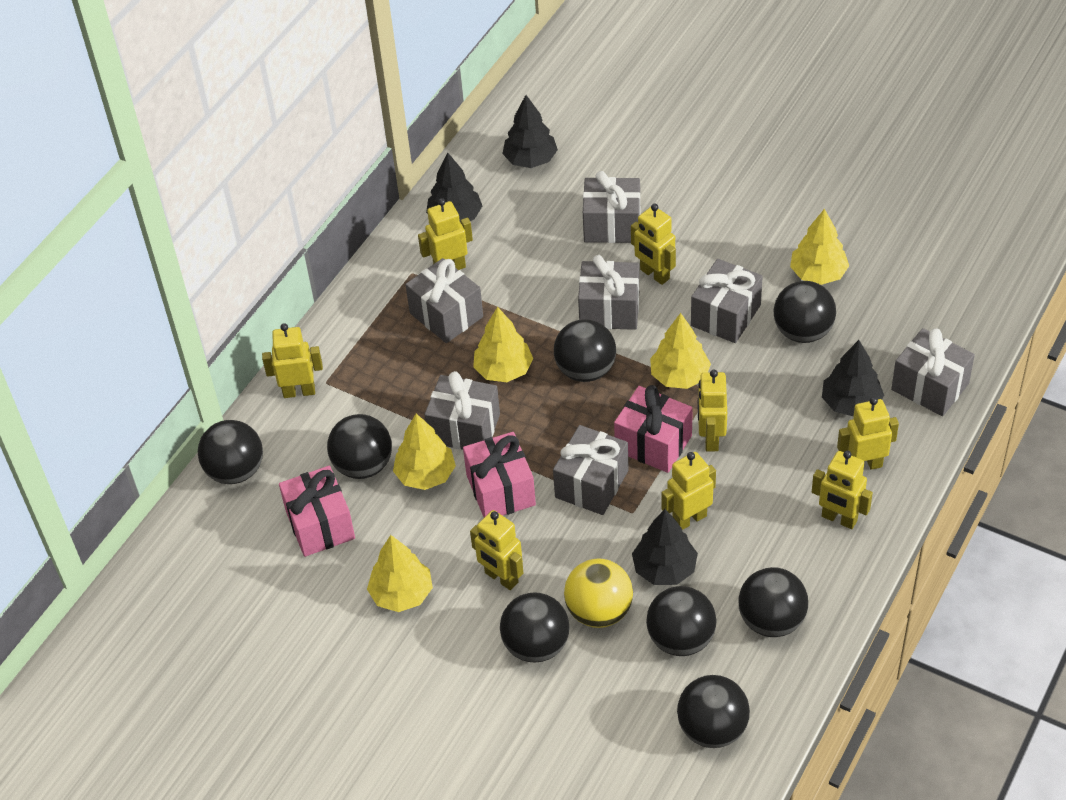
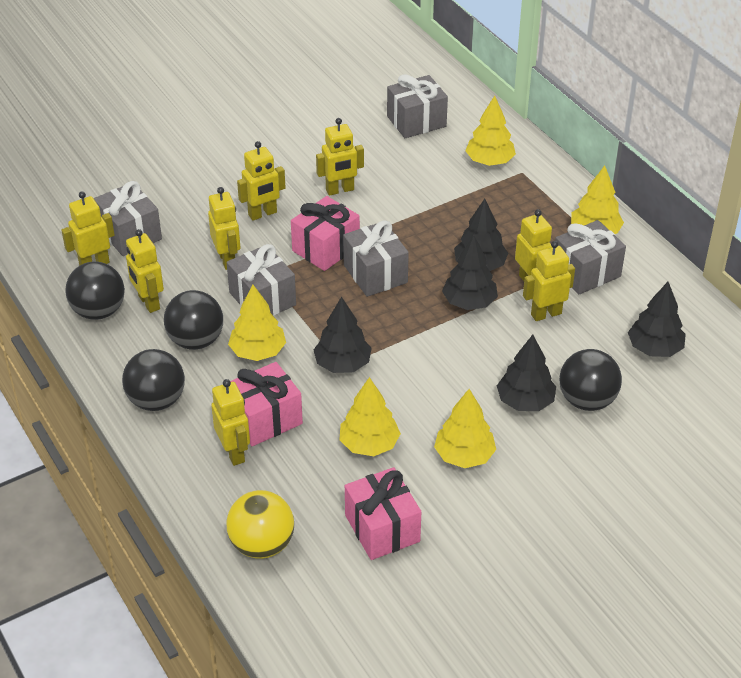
black ball: [198,420,263,484] [327,414,392,479] [500,592,570,663] [554,319,616,382] [646,586,717,656] [677,675,750,748] [738,567,808,637] [774,281,836,343] = 8 -> [65,261,125,320] [122,349,185,411] [164,290,223,350] [559,349,622,411] = 4
black tree: [426,153,482,223] [502,95,558,168] [632,509,698,585] [822,340,884,416] = 4 -> [313,297,372,373] [442,236,498,310] [454,199,508,271] [497,335,556,411] [628,282,686,357] = 5
grey gift: [405,258,483,343] [425,371,500,450] [553,425,629,515] [578,255,639,330] [583,171,640,243] [691,259,763,343] [891,328,975,416] = 7 -> [94,181,162,256] [227,244,296,316] [343,220,409,297] [387,74,448,138] [555,220,626,294] = 5

